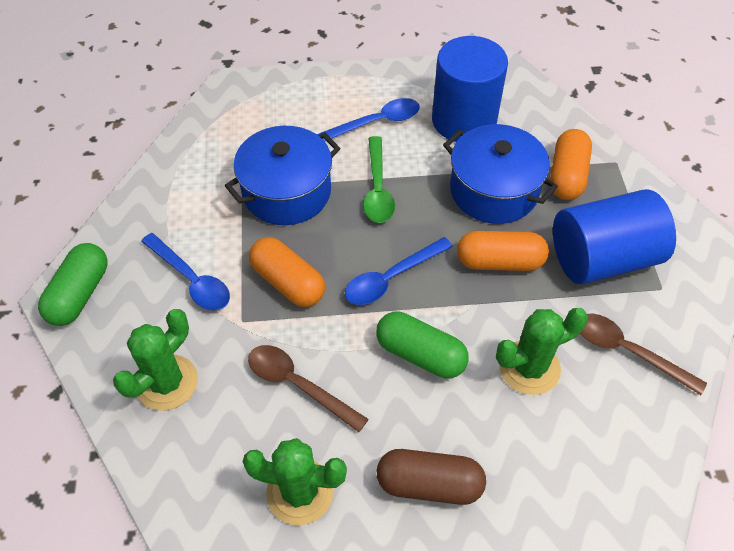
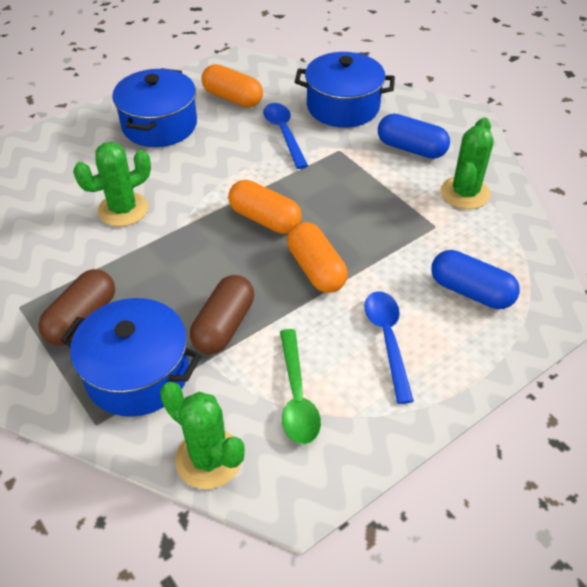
blue capsule: none = 0 -> [378,114,450,159] [431,250,520,309] = 2
blue cylinder: [432,36,508,142] [553,189,676,284] = 2 -> none = 0
blue pot: [225,126,340,225] [443,124,558,224] = 2 -> [61,298,201,417] [112,68,197,147] [295,52,395,127] = 3
blue spoon: [141,233,230,310] [317,98,420,142] [345,237,453,305] = 3 -> [263,103,308,169] [364,291,414,404] = 2
brown capsule: [377,449,486,505] = 1 -> [38,269,115,346] [190,275,254,354] = 2
brown spoon: [248,345,368,432] [580,314,707,395] = 2 -> none = 0
green capsule: [38,243,108,326] [376,311,469,378] = 2 -> none = 0

